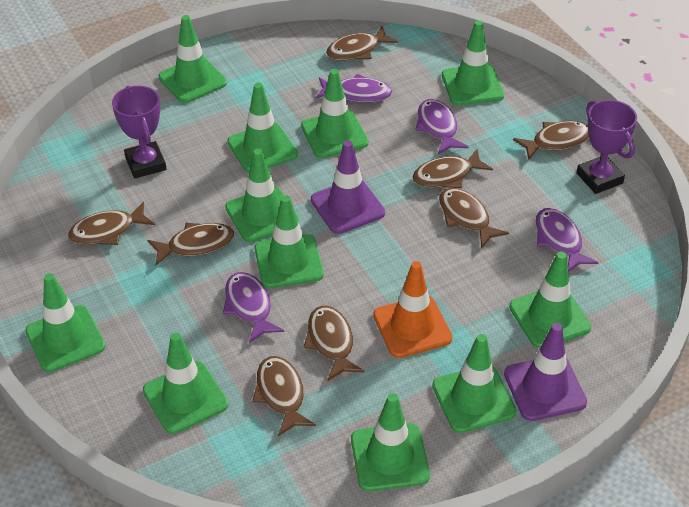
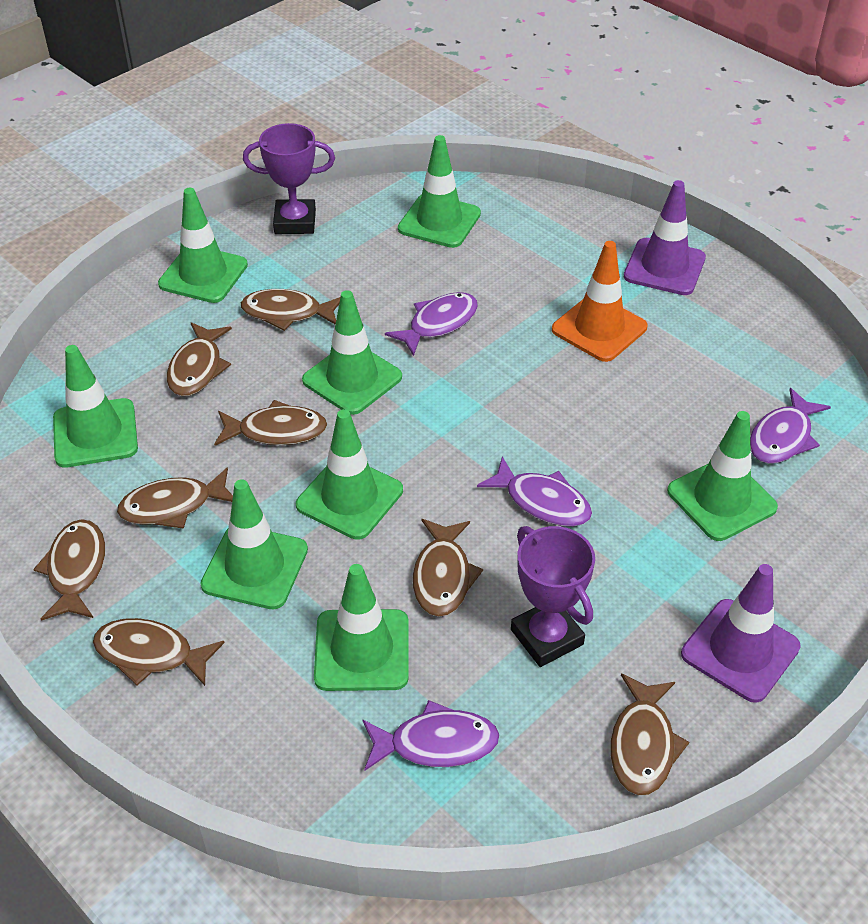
green traffic cone: [25,273,106,372] [143,333,228,434] [159,15,227,103] [225,149,299,242] [227,83,298,173] [255,196,324,288] [301,69,369,158] [351,393,430,492] [432,334,516,433] [442,20,504,106] [509,251,591,348] = 11 -> [53,345,138,468] [158,188,248,303] [200,479,308,609] [296,409,403,540] [302,290,402,415] [314,564,409,691] [398,135,481,248] [667,411,778,541] = 8

